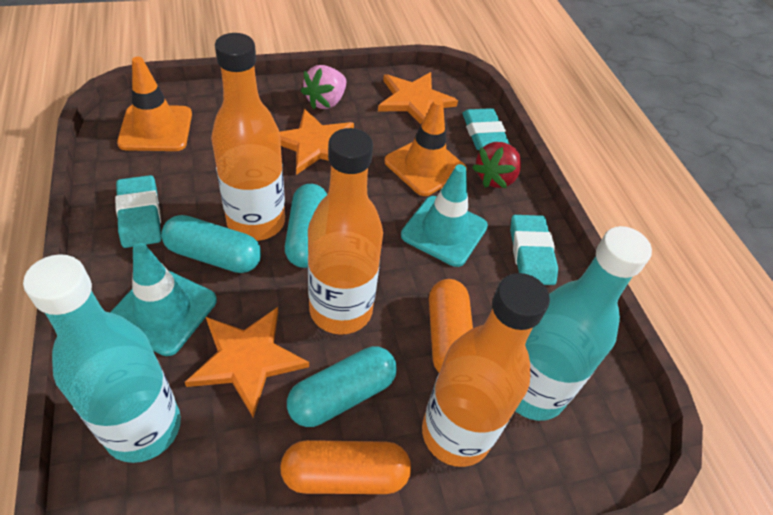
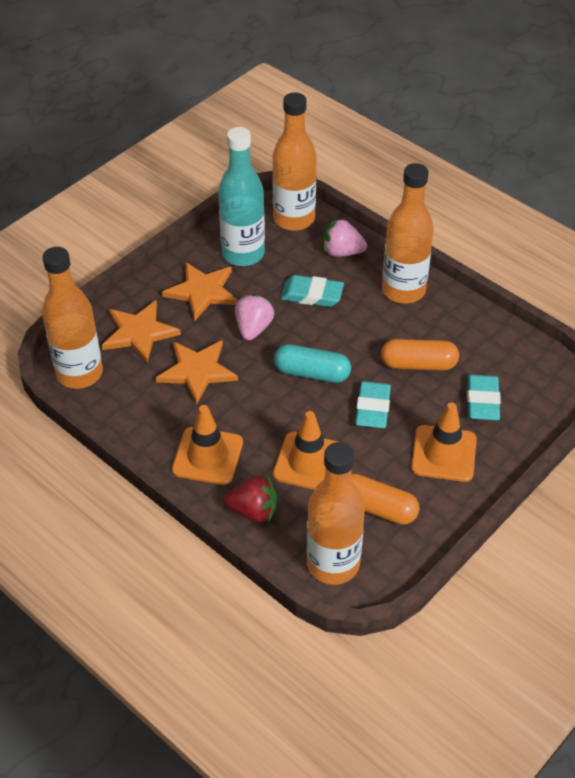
orange bottle: [211,33,285,241] [308,128,383,335] [422,273,550,467] = 3 -> [42,247,103,389] [272,92,317,231] [307,442,365,585] [382,163,434,304] = 4
orange traffic cone: [117,57,192,151] [384,99,467,196] = 2 -> [172,405,243,485] [273,411,338,490] [411,403,477,482] = 3
pink strawberry: [301,65,346,110] = 1 -> [235,294,274,341] [323,218,367,257] = 2
turquoise bottle: [23,254,181,463] [515,226,652,421] = 2 -> [218,127,265,266] = 1
turquoise capsule: [161,215,261,273] [285,184,327,268] [287,346,397,427] = 3 -> [274,344,351,383] = 1
turquoise traffic cone: [110,243,217,356] [401,164,488,267] = 2 -> none = 0

